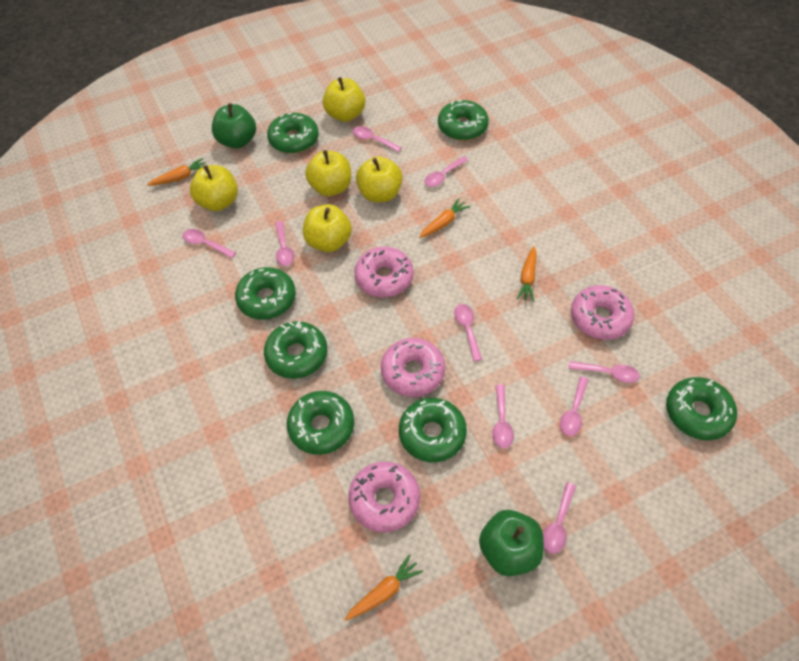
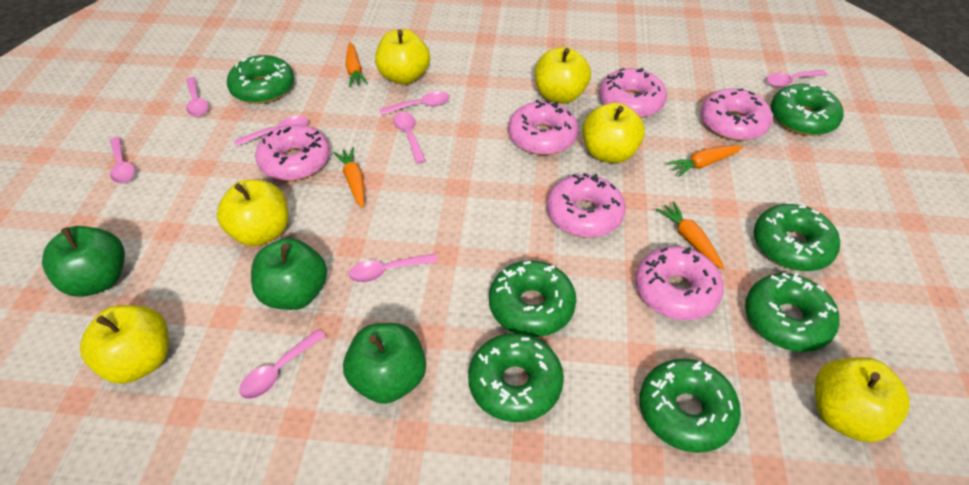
green apple: [212,103,256,148] [479,510,544,576] = 2 -> [42,226,125,297] [251,238,327,310] [343,323,426,404] = 3
pink donut: [348,462,420,532] [354,247,414,298] [381,338,445,397] [571,285,634,340] = 4 -> [255,124,330,181] [508,100,578,155] [547,173,626,238] [599,68,667,118] [635,246,724,320] [701,88,773,141] = 6
pink spoon: [182,229,236,258] [275,221,294,266] [353,126,402,152] [424,156,468,187] [454,304,482,362] [492,384,514,448] [543,482,576,554] [560,376,589,436] [569,361,640,383] = 9 -> [110,137,135,183] [186,77,209,117] [234,116,308,146] [239,329,325,399] [349,254,438,282] [379,91,450,116] [393,112,426,164] [766,70,827,87] = 8
yellow apple: [190,165,238,211] [303,204,352,252] [305,150,351,196] [323,77,365,122] [356,156,403,202] = 5 -> [80,305,169,384] [217,180,289,246] [375,29,430,84] [535,47,591,104] [583,103,645,163] [815,357,910,442] = 6

